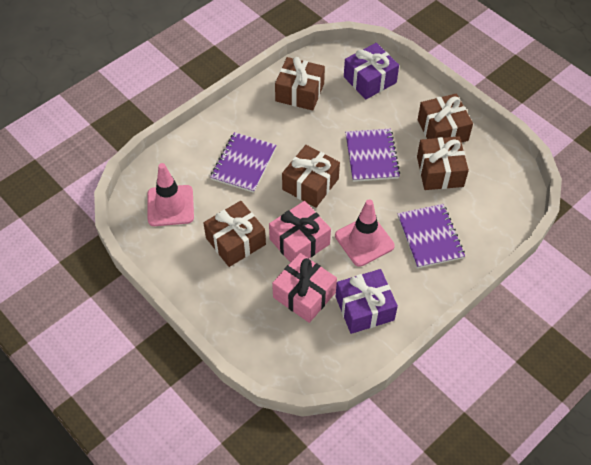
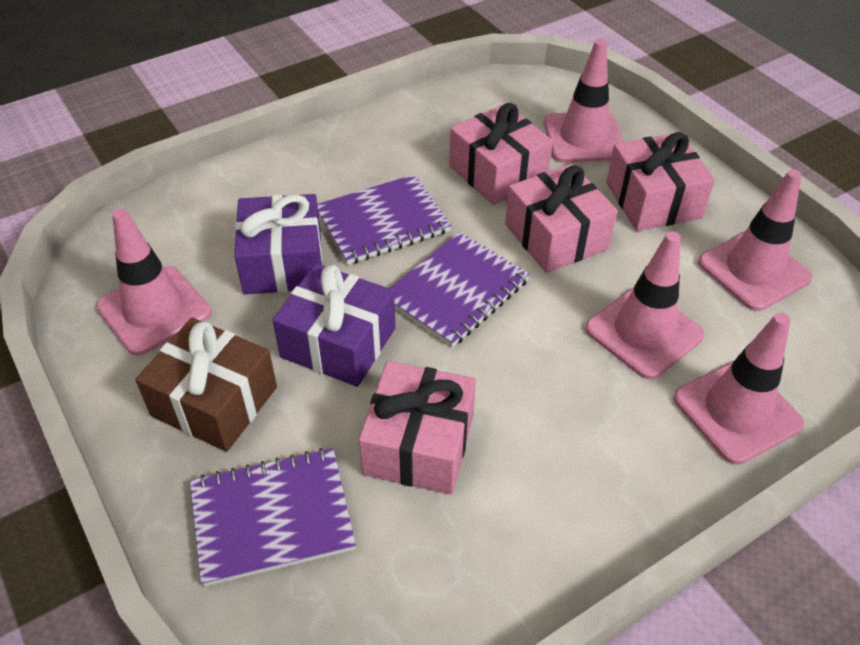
brown gift: [204,201,266,267] [275,57,325,111] [282,145,340,208] [417,136,469,190] [418,93,473,143] = 5 -> [135,317,277,452] = 1
pink gift: [269,201,331,263] [272,253,337,323] = 2 -> [359,361,476,495] [449,103,553,205] [505,164,618,273] [606,132,715,231] = 4
pink traffic cone: [147,163,194,226] [335,199,395,267] = 2 -> [96,209,211,355] [544,39,624,163] [585,232,705,379] [674,313,804,465] [698,169,813,311] = 5

